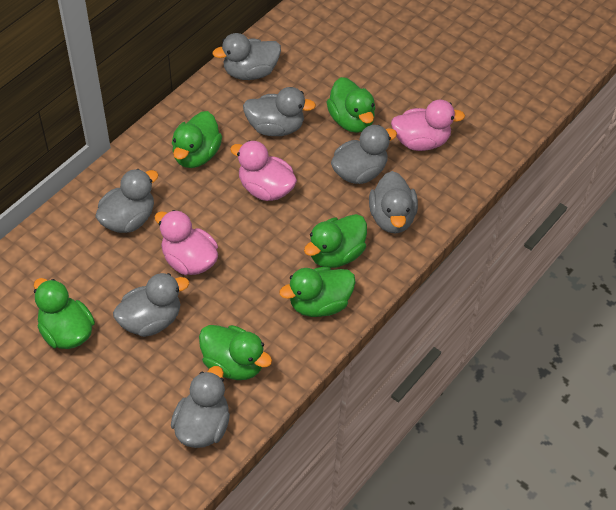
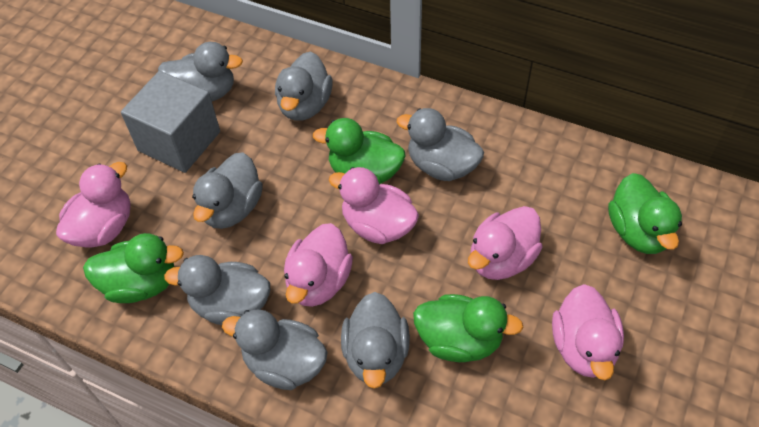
green duck: [34,278,95,349] [172,111,222,168] [199,325,272,380] [279,267,356,317] [304,214,367,268] [327,77,376,133] = 6 -> [83,233,184,303] [313,118,406,185] [413,294,523,362] [608,173,682,254] = 4
grey cube: none = 0 -> [121,71,220,173] = 1
pink duck: [154,210,218,275] [230,141,297,201] [391,99,465,151] = 3 -> [56,162,131,248] [284,223,353,307] [329,167,419,244] [468,206,543,280] [552,284,624,380] = 5

